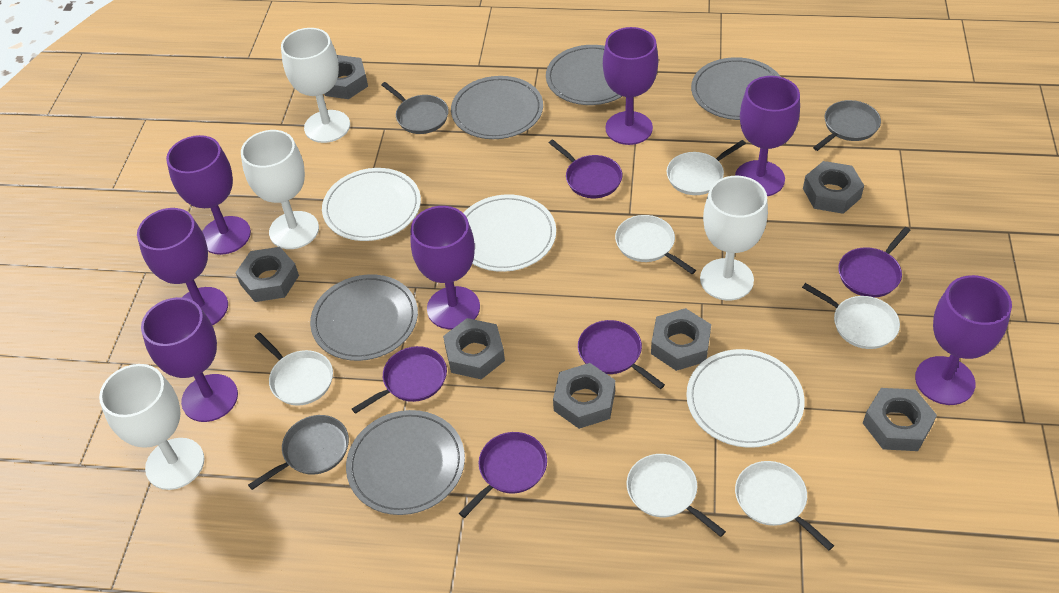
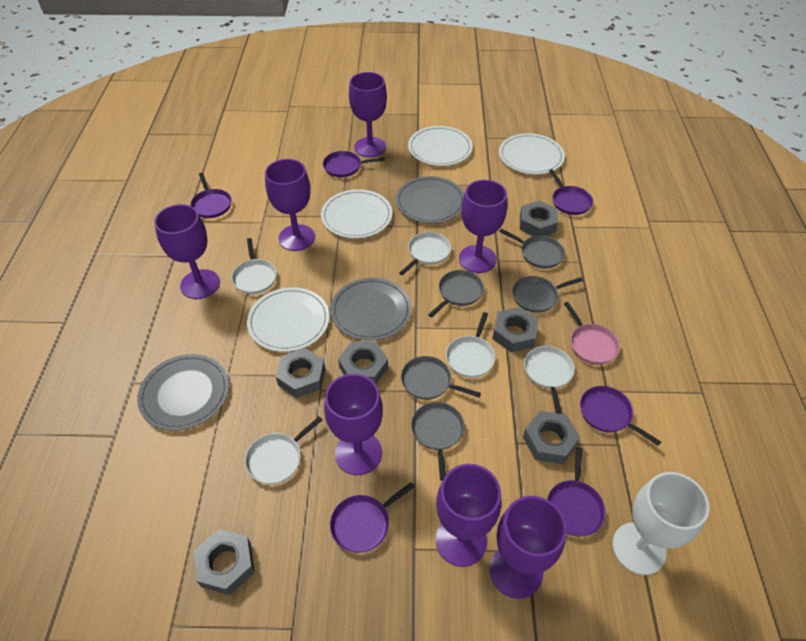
grey nut: [235,247,299,302] [324,55,368,99] [443,318,505,379] [553,363,615,429] [651,308,711,371] [803,161,864,214] [863,388,937,451] = 7 -> [194,529,255,595] [276,348,325,398] [338,341,388,384] [492,307,539,352] [520,201,558,236] [523,411,580,464] = 6
grey pan: [248,415,349,490] [381,82,449,134] [813,100,881,151] = 3 -> [401,356,481,400] [411,402,465,481] [428,270,484,317] [499,229,565,268] [513,276,583,313] = 5
grey plate: [310,274,418,361] [346,410,465,515] [451,76,543,139] [546,45,622,105] [691,57,781,120] = 5 -> [137,354,229,431] [330,278,412,341] [396,176,464,223] = 3
pink pan: none = 0 -> [564,302,620,365] = 1
purple pan: [352,346,447,414] [459,432,547,518] [549,139,622,198] [578,320,665,389] [838,227,911,297] = 5 -> [191,173,232,218] [323,151,385,177] [330,482,415,553] [547,447,606,536] [549,169,593,215] [580,386,661,446] = 6
white goblet: [99,364,204,490] [241,130,319,249] [281,28,350,143] [700,176,768,301] = 4 -> [612,472,709,575] = 1
white pan: [255,332,333,405] [615,215,696,274] [627,454,726,537] [667,140,746,195] [735,461,834,551] [802,283,900,349] = 6 -> [232,238,277,294] [245,417,322,484] [399,232,451,275] [446,312,495,378] [524,346,575,414] = 5
white plate: [322,168,421,241] [464,194,556,272] [686,349,805,448] = 3 -> [247,287,330,352] [321,189,392,238] [408,126,473,166] [499,133,565,174] = 4

